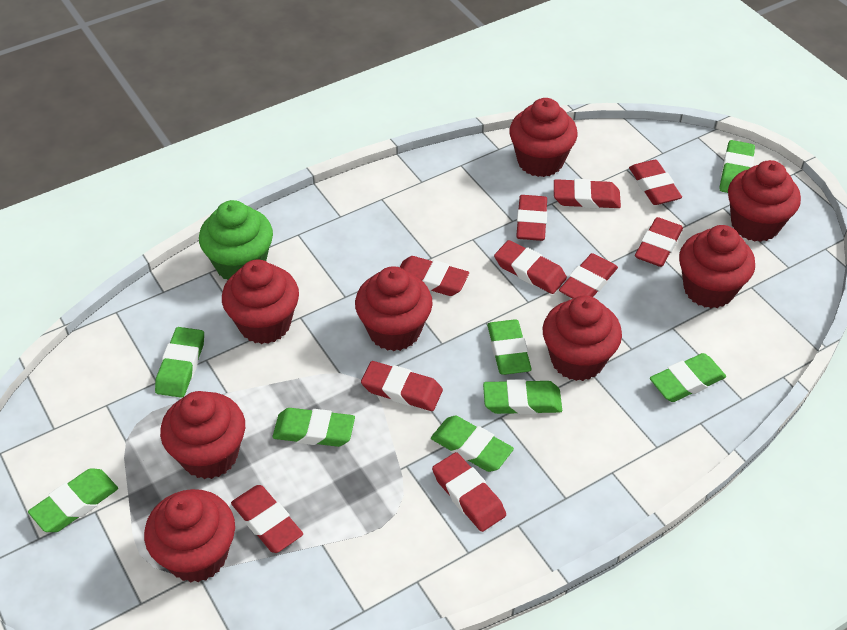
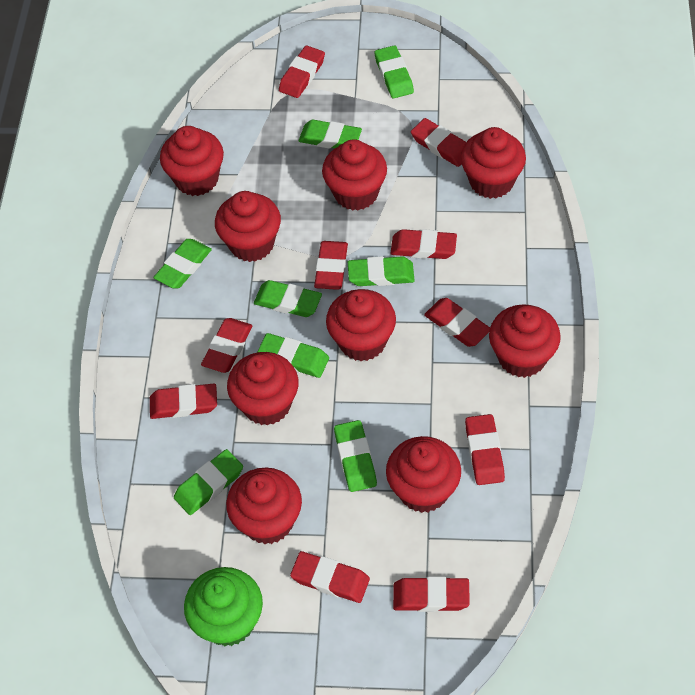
red cupcake: [144,489,235,583] [160,391,245,479] [222,259,299,344] [355,266,433,351] [509,98,578,177] [543,295,622,381] [679,225,755,308] [728,160,801,242] = 8 -> [160,126,224,196] [215,191,281,262] [226,468,302,544] [227,352,299,426] [322,139,387,211] [326,289,396,361] [386,436,461,513] [460,127,526,199] [489,304,561,378] = 9

